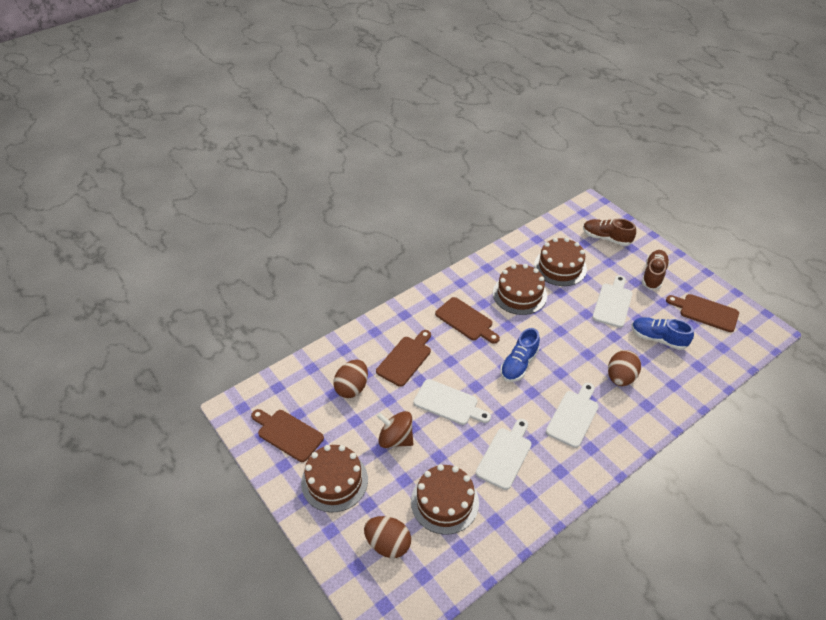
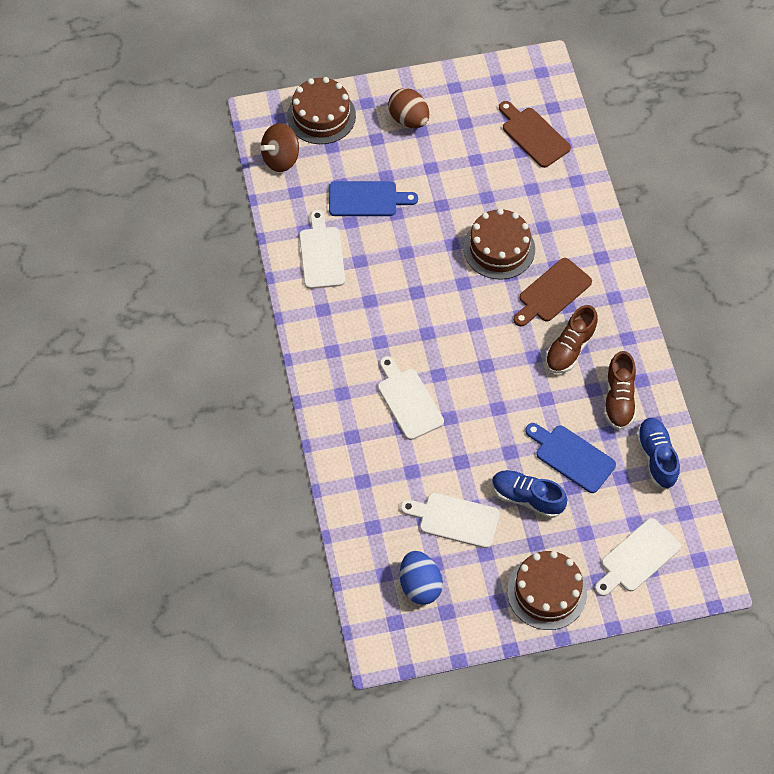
blue cutting board: none = 0 -> [329,181,418,216] [525,423,616,493] = 2
blue egg: none = 0 -> [400,551,443,605] = 1
brown cake: [301,445,368,512] [411,464,479,535] [493,264,547,315] [534,238,587,286] = 4 -> [287,77,356,144] [463,208,535,280] [507,551,587,630] = 3
brown cutting board: [251,409,324,462] [376,330,431,387] [435,297,500,344] [666,294,739,332] = 4 -> [499,101,571,168] [514,258,592,327] = 2
brown egg: [333,360,368,398] [364,516,411,558] [608,350,641,386] = 3 -> [388,88,429,128] = 1

